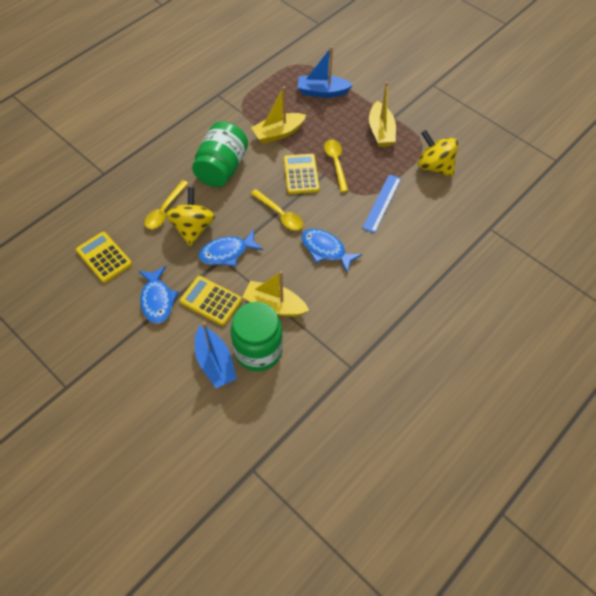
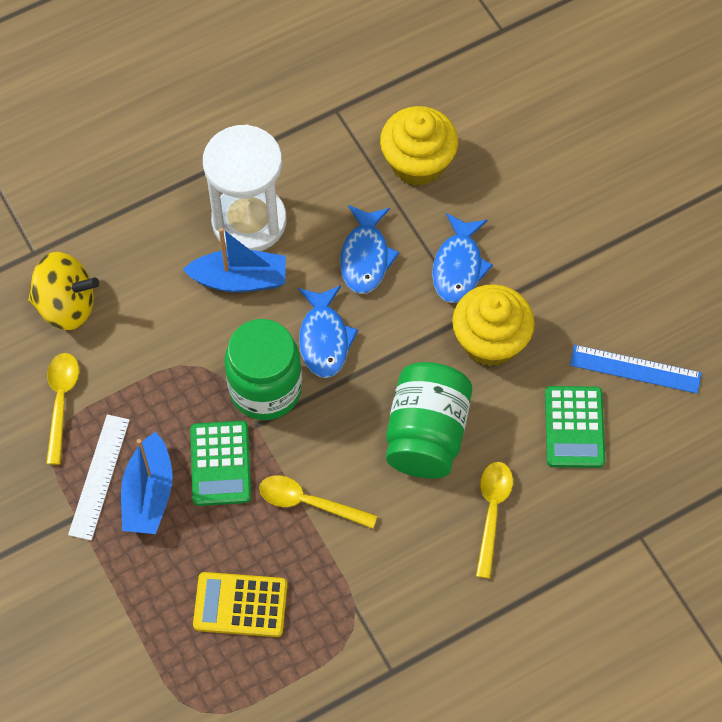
green calculator: none = 0 -> [190,421,251,506] [545,386,605,468] = 2
white hourglass: none = 0 -> [203,125,286,251] = 1
white ruler: none = 0 -> [68,414,130,541] = 1
yellow boat: [242,271,309,317] [251,86,306,144] [369,82,396,147] = 3 -> none = 0
yellow calculator: [76,232,132,283] [179,276,242,326] [284,154,320,194] = 3 -> [193,572,287,637] = 1
yellow cupcake: none = 0 -> [380,106,458,186] [452,284,535,367] = 2
yellow spinning top: [166,187,215,246] [418,130,459,177] = 2 -> [28,252,99,330] = 1

